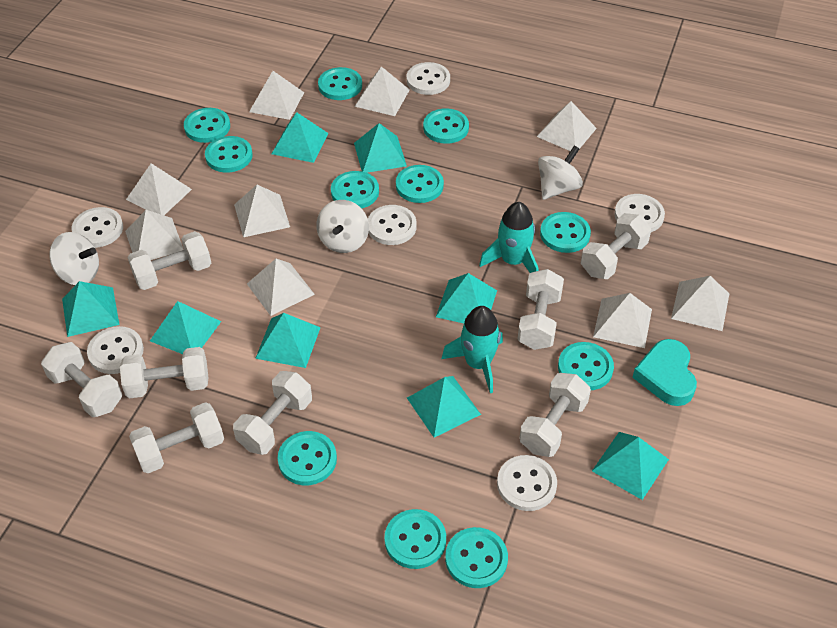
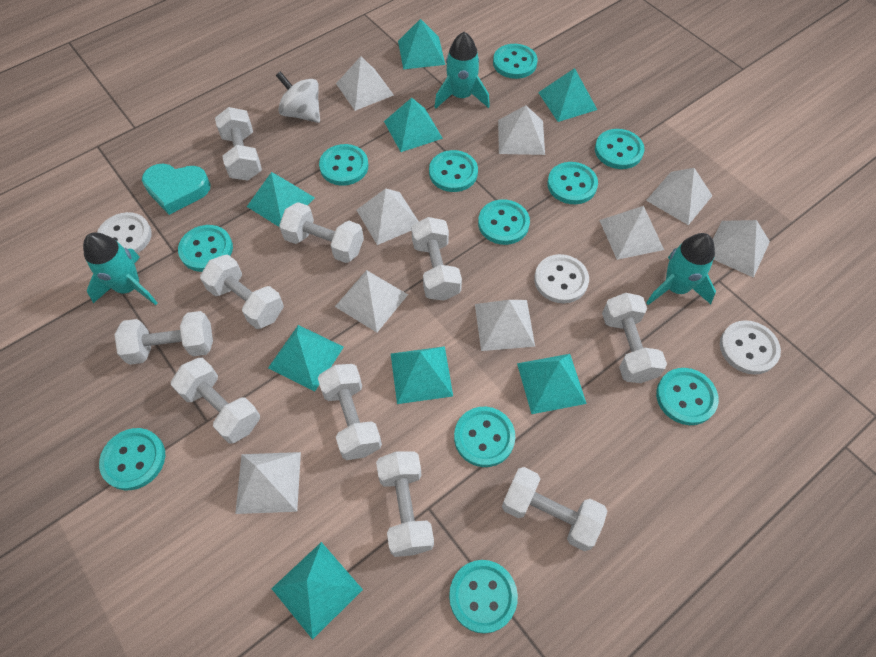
turquoise rocket: [442,306,503,393] [479,202,538,273] = 2 -> [83,232,157,305] [435,32,490,109] [646,233,716,305] = 3
white button: [72,207,123,248] [87,326,144,374] [368,205,417,245] [407,62,450,95] [497,455,557,511] [614,194,665,232] = 6 -> [97,212,152,254] [534,254,589,303] [720,320,781,375] = 3
white dumbbell: [41,342,122,417] [120,347,208,398] [128,231,211,290] [129,402,224,473] [233,371,312,455] [517,269,564,350] [519,373,591,457] [581,213,651,279] = 8 -> [114,311,213,365] [171,358,260,444] [200,254,284,329] [215,107,262,181] [279,202,364,263] [318,364,382,460] [376,451,434,557] [411,217,462,301] [502,467,607,551] [602,293,667,383] = 10
white spinning top: [49,232,99,285] [316,200,369,253] [538,145,583,200] = 3 -> [276,71,320,123] = 1

